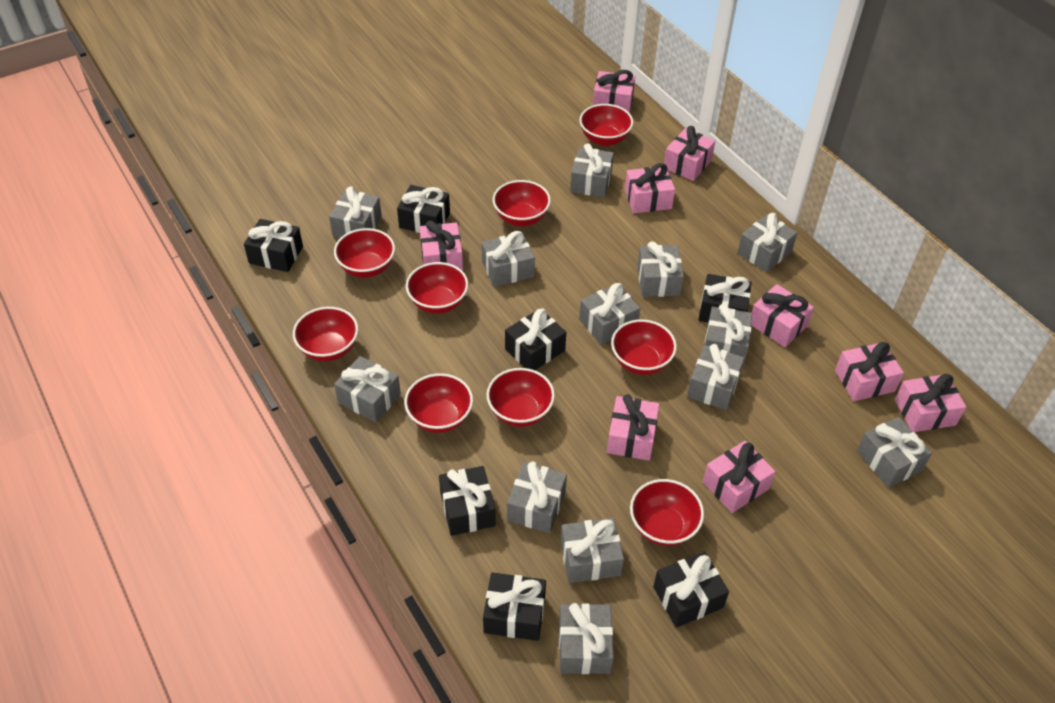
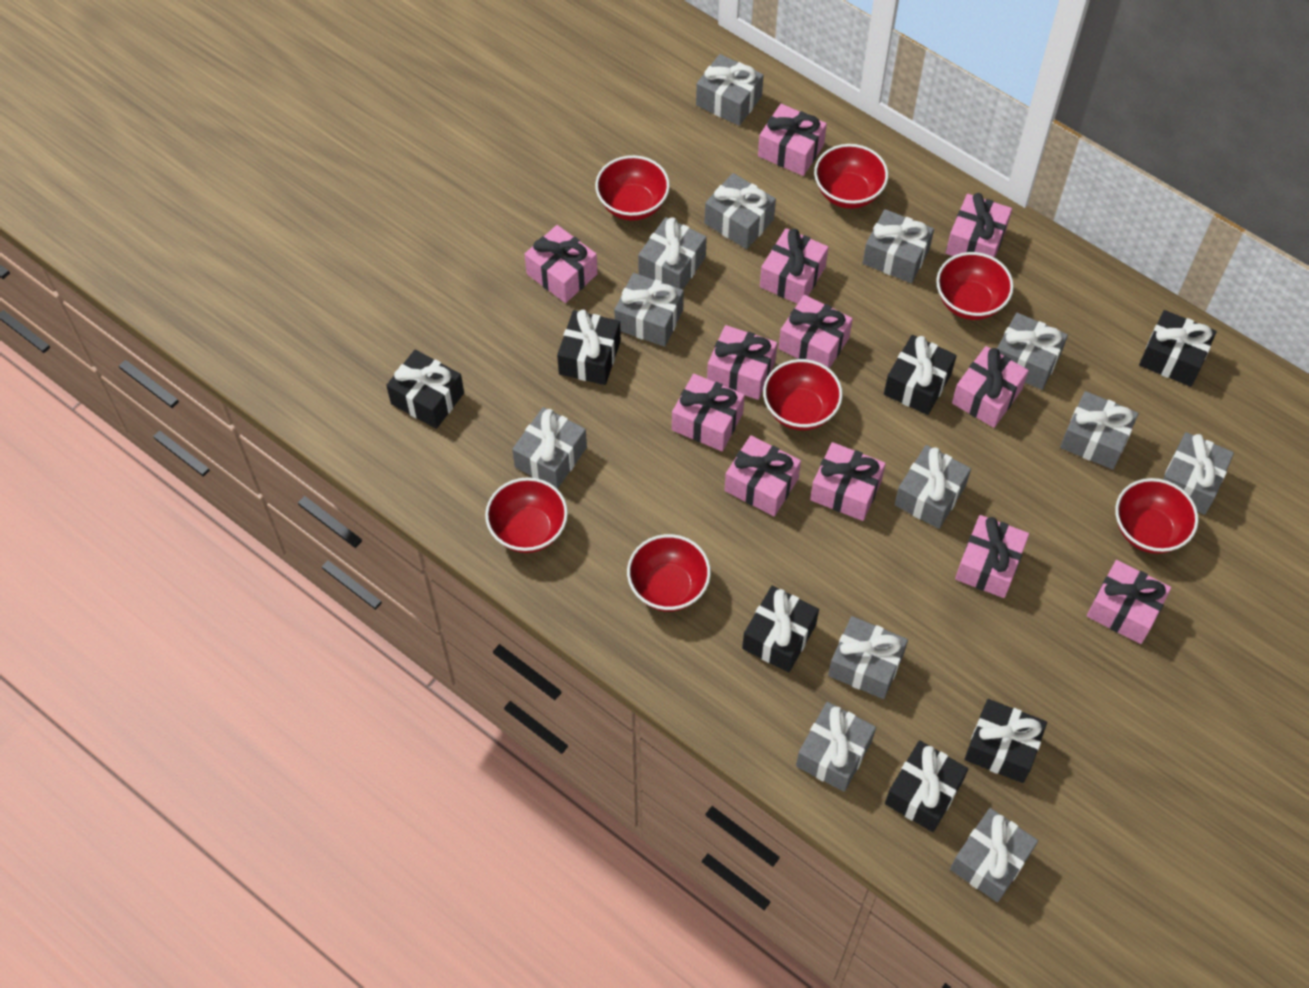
pink gift: [420,220,463,271] [593,70,635,113] [607,394,659,461] [625,163,675,213] [664,126,715,181] [703,441,776,513] [751,284,814,347] [835,342,904,401] [895,374,966,432] = 9 -> [525,225,598,303] [672,374,745,451] [707,325,777,400] [725,435,801,516] [758,104,827,176] [760,228,828,304] [779,295,853,368] [810,442,886,521] [946,193,1012,258] [952,346,1029,428] [955,515,1029,598] [1087,560,1171,644] = 12
red bowl: [293,307,358,362] [334,228,395,278] [404,373,473,433] [406,262,468,314] [487,368,555,427] [493,180,551,226] [579,104,633,146] [611,319,677,375] [630,479,704,546] = 9 -> [485,477,568,553] [595,155,670,221] [627,534,711,611] [763,359,843,430] [814,144,888,209] [936,252,1014,320] [1115,478,1199,554] = 7

